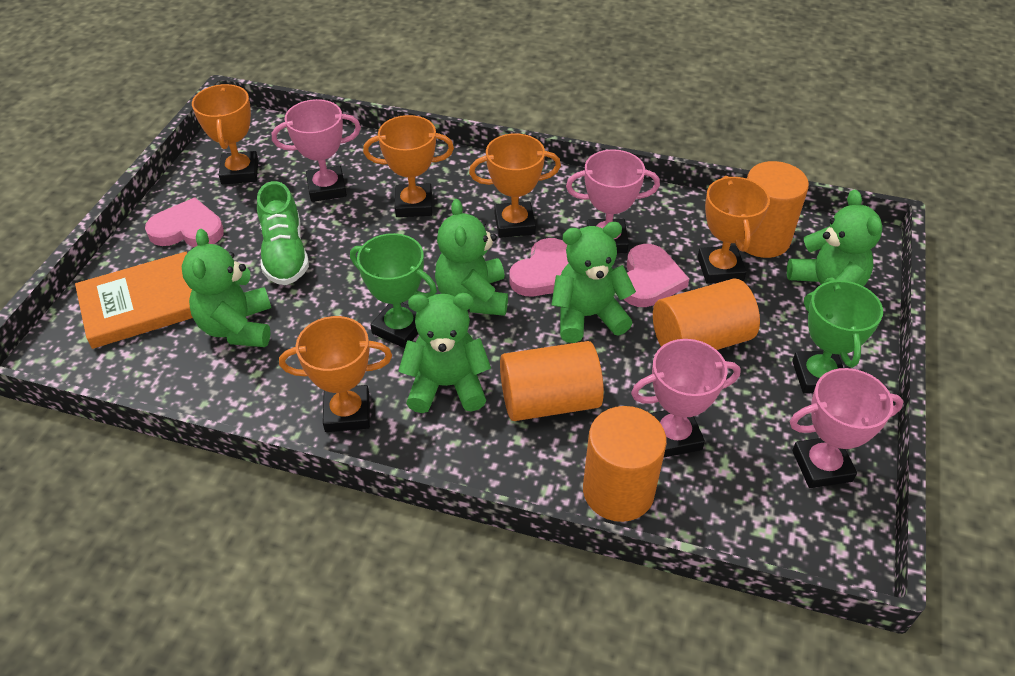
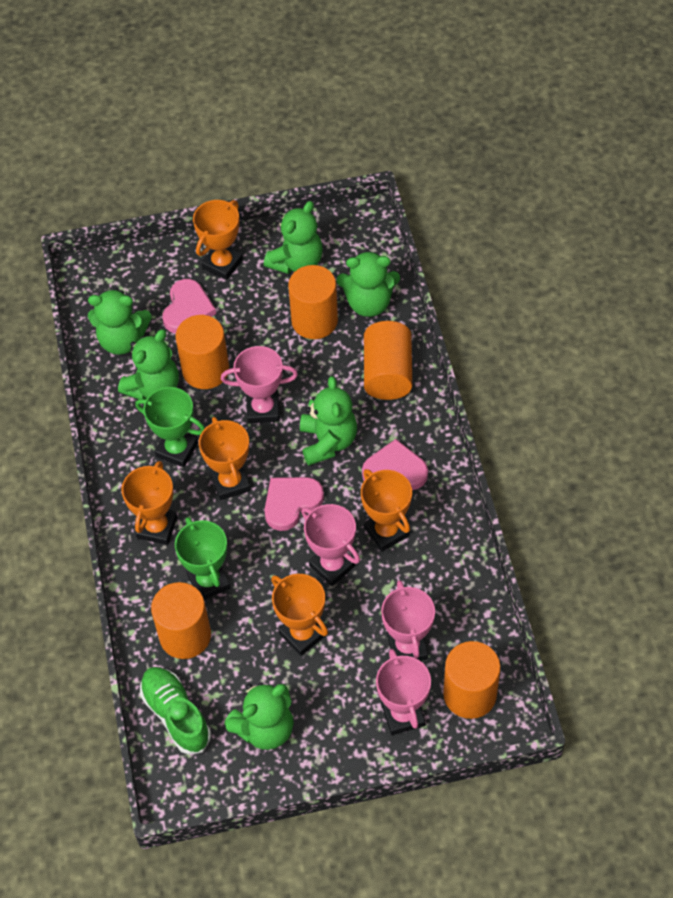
green teddy bear: [182,229,271,347] [399,293,491,413] [435,199,508,316] [551,222,636,343] [787,190,882,312] = 5 -> [88,288,152,355] [118,329,179,399] [224,683,294,750] [264,201,323,274] [300,376,357,466] [337,250,400,317] = 6
orange book: [75,252,193,349] = 1 -> none = 0
orange cylinder: [500,341,604,421] [583,406,667,522] [653,278,760,350] [741,161,809,258] = 4 -> [151,582,211,659] [175,315,229,389] [288,265,338,339] [364,321,412,400] [443,641,501,719] = 5

